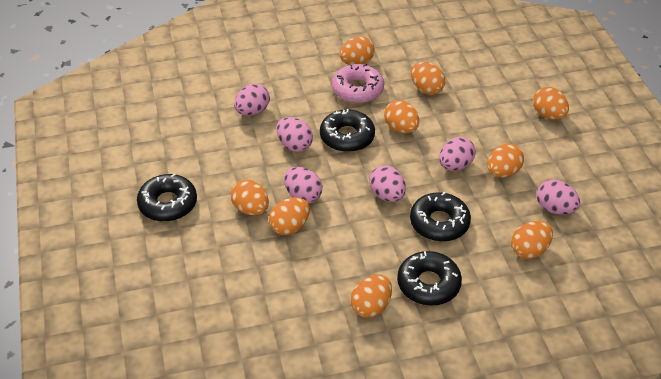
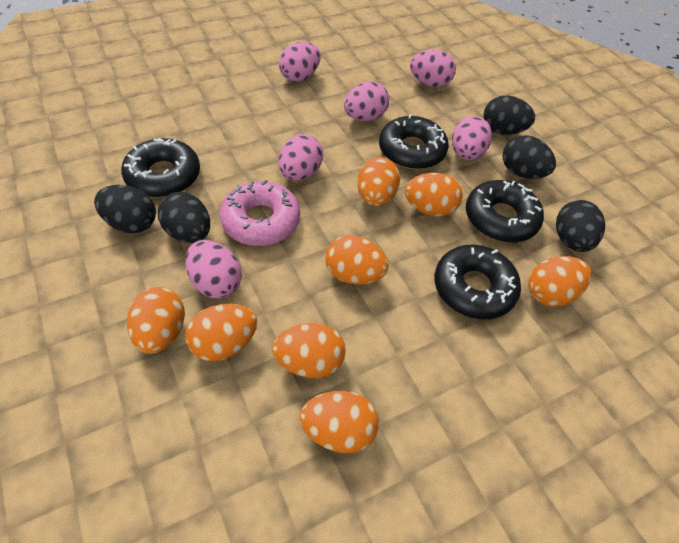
black egg: none = 0 -> [94,185,156,234] [158,192,210,243] [483,95,535,135] [503,135,556,179] [556,200,605,252] = 5
orange egg: [230,179,269,215] [269,197,310,235] [339,36,375,65] [350,275,392,318] [384,100,419,133] [411,62,445,95] [487,143,524,178] [511,221,553,259] [533,87,569,120] = 9 -> [127,287,185,354] [185,304,257,361] [272,323,345,378] [300,391,379,453] [325,235,389,285] [357,157,400,206] [405,173,463,217] [528,256,592,307] = 8

